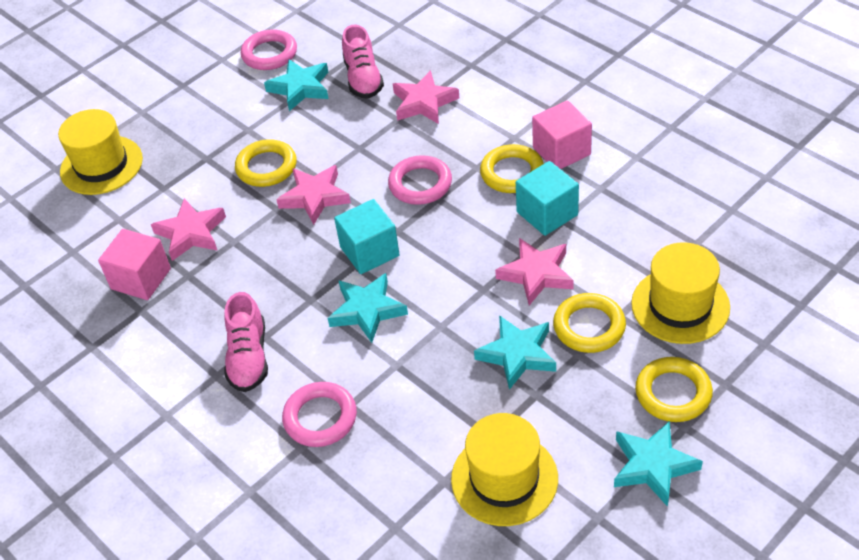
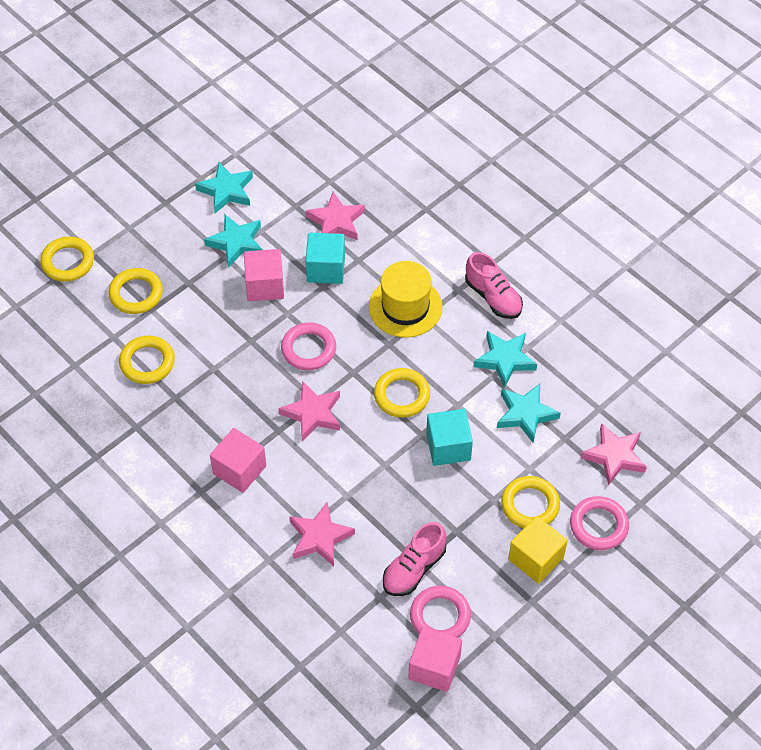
pink cube: [98,229,171,300] [532,100,592,169] = 2 -> [210,428,266,493] [244,249,284,301] [408,627,462,692] = 3
yellow cube: none = 0 -> [508,516,568,584] = 1
yellow hat: [58,109,143,195] [451,413,558,526] [631,242,730,344] = 3 -> [369,261,442,338] = 1
yellow ring: [235,139,297,187] [480,144,544,193] [553,293,626,353] [635,357,713,422] = 4 -> [40,236,94,282] [108,268,163,314] [119,336,175,384] [374,368,430,418] [501,476,560,528] = 5

